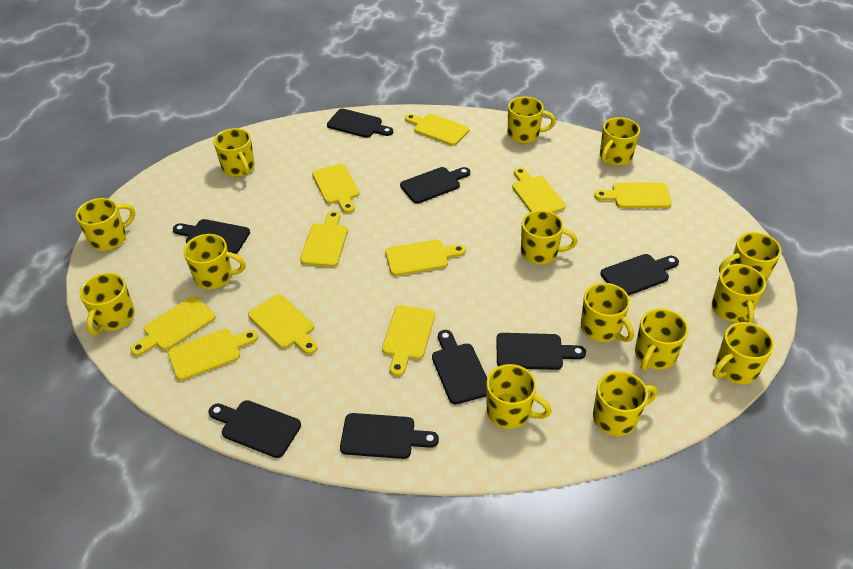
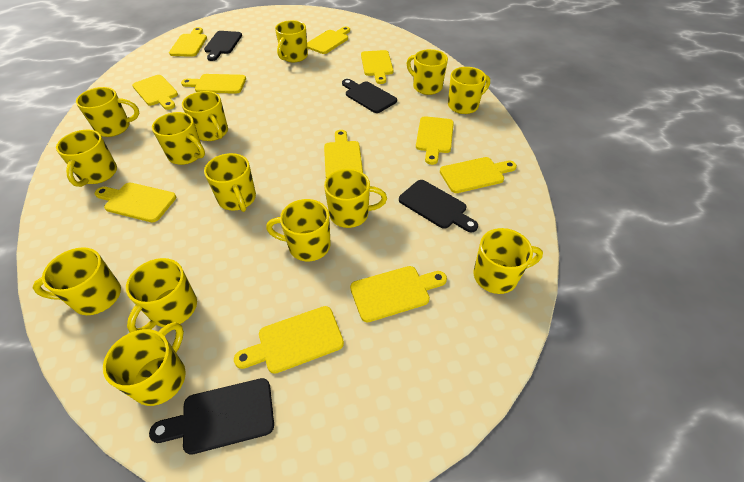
black cutting board: [173,219,250,254] [209,400,301,458] [327,109,393,138] [340,413,439,459] [400,167,470,204] [432,330,487,405] [496,333,586,370] [600,254,679,296] = 8 -> [149,378,274,455] [204,31,242,61] [342,79,397,113] [399,180,478,232] = 4
yellow cutting board: [130,296,216,356] [168,329,258,381] [248,294,318,354] [300,211,348,267] [312,164,359,213] [382,305,435,376] [385,240,466,276] [405,114,469,146] [512,167,566,213] [594,182,672,208] = 10 -> [95,183,176,222] [132,75,178,110] [169,27,207,57] [181,74,246,94] [234,306,344,374] [307,27,350,54] [324,130,363,178] [350,266,447,322] [361,50,393,84] [416,116,454,165] [440,157,517,193] = 11

